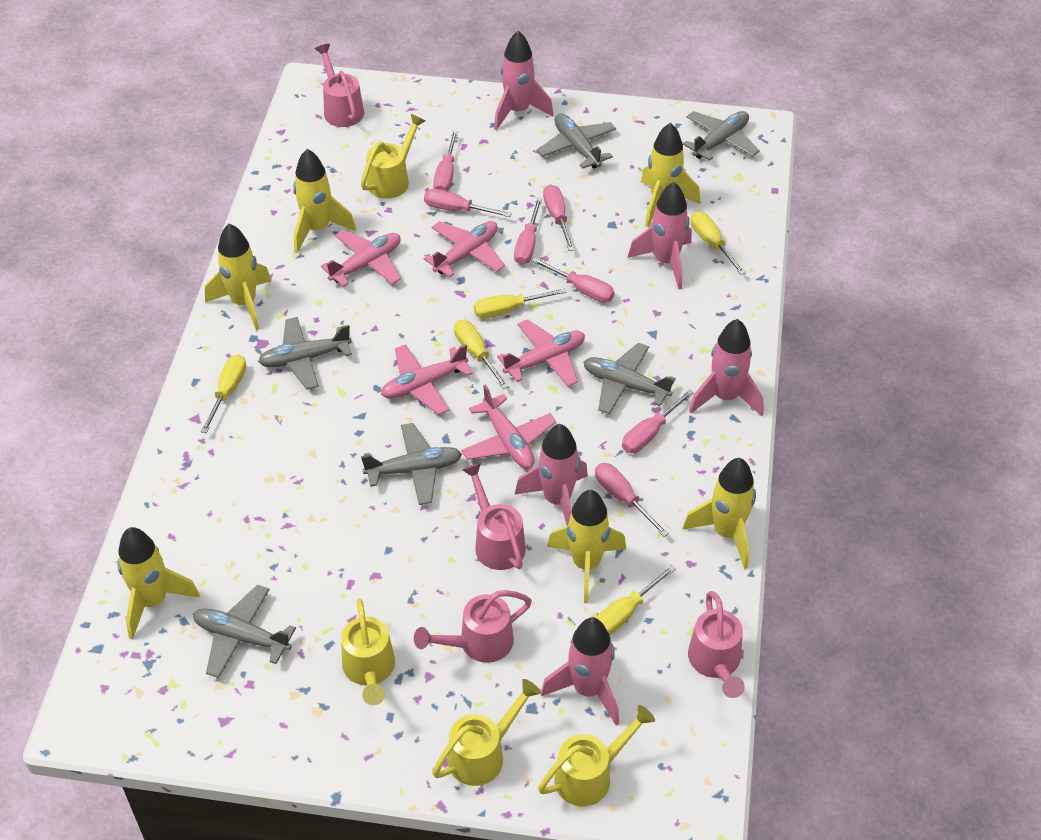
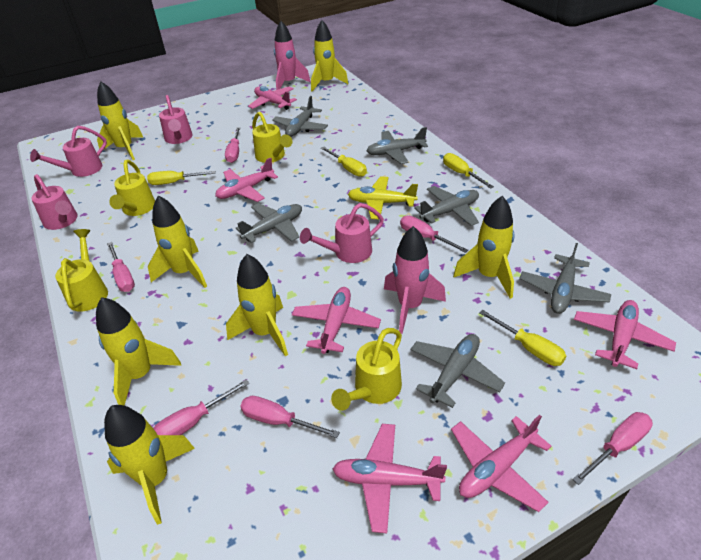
pink plane: [321,230,401,287] [381,344,473,415] [424,221,505,277] [461,384,556,469] [497,319,585,387] = 5 -> [215,158,278,202] [248,86,297,110] [292,287,381,354] [332,424,447,534] [451,415,552,512] [574,300,676,369] = 6
pink rocket: [494,31,554,131] [515,424,588,526] [541,618,619,725] [628,182,691,289] [689,319,763,416] = 5 -> [274,21,311,90] [384,226,446,334] = 2
pink screwdriver: [424,189,512,217] [433,130,458,191] [514,198,542,265] [531,257,615,303] [543,184,575,251] [595,463,669,537] [622,390,694,453] = 7 -> [107,242,135,292] [153,379,249,435] [225,127,240,163] [240,396,340,438] [400,216,468,253] [572,412,653,485] = 6
yellow plane: none = 0 -> [348,176,418,219] = 1
yellow rocket: [118,527,200,639] [205,224,271,331] [293,149,356,253] [547,490,626,603] [641,123,700,227] [682,458,756,569] = 6 -> [96,297,181,406] [97,81,143,160] [104,405,195,525] [148,196,207,288] [226,254,288,356] [311,20,348,92] [453,196,515,299] = 7
yellow screwdriver: [201,354,246,433] [454,320,509,389] [474,288,567,318] [596,565,676,635] [691,212,746,275] = 5 -> [147,171,215,185] [321,146,367,177] [443,153,494,189] [479,310,566,366] = 4

